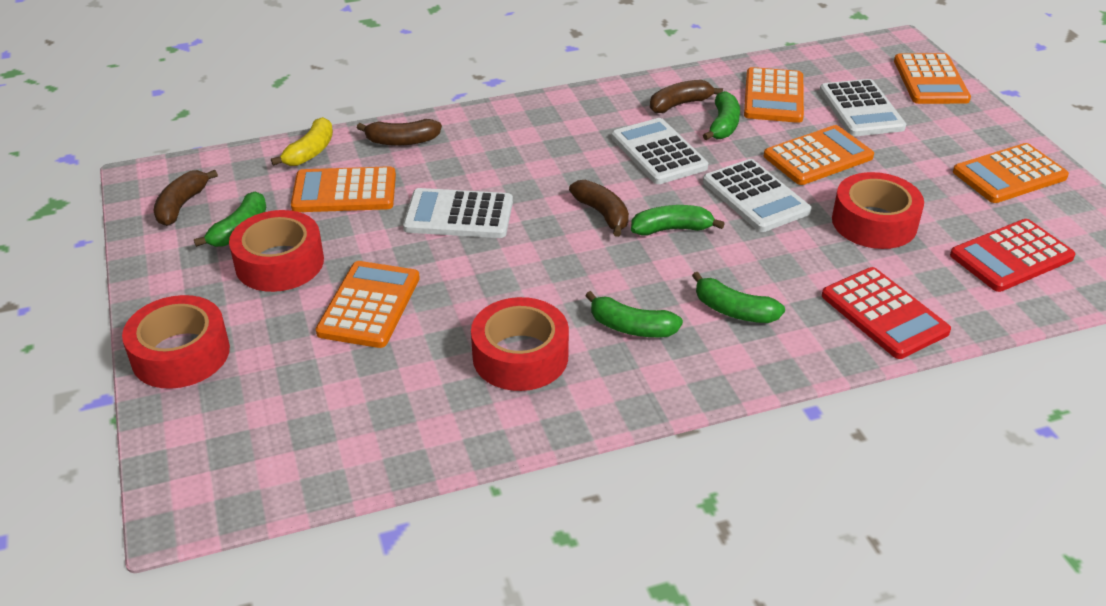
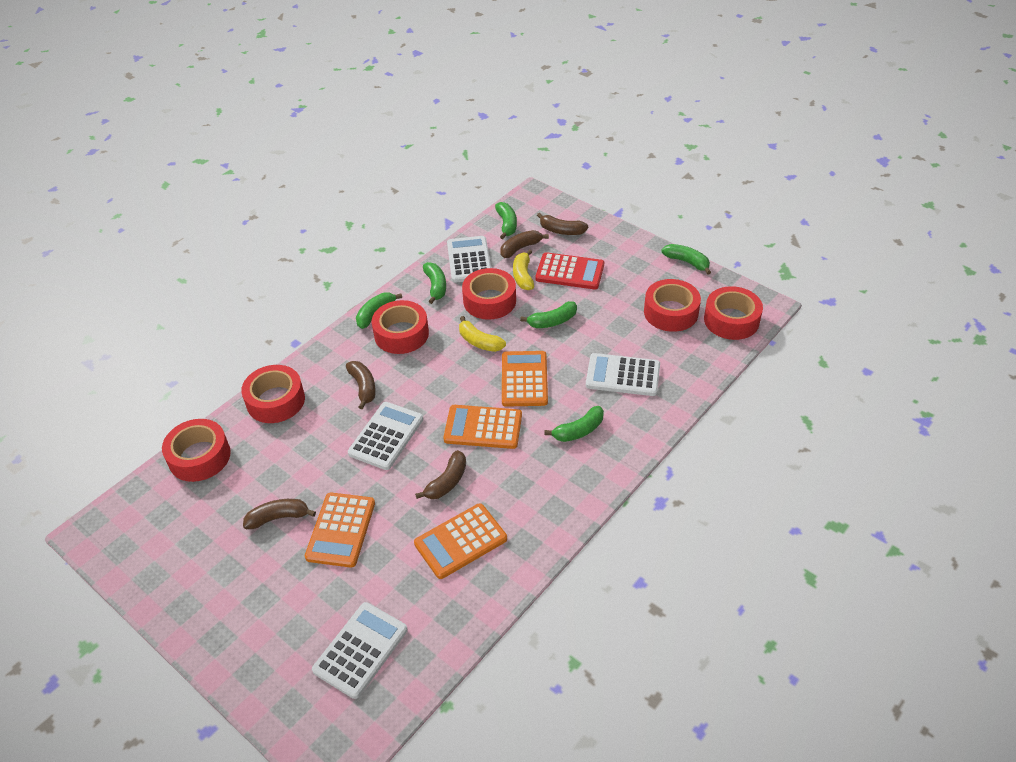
brown banana: [153,170,218,226] [357,119,442,146] [569,180,629,237] [650,80,723,113] = 4 -> [243,499,316,529] [346,361,376,409] [415,450,466,499] [500,230,549,258] [537,213,588,235] = 5
green banana: [194,191,266,247] [585,291,683,337] [631,205,725,236] [692,272,785,323] [703,91,740,140] = 5 -> [356,293,402,329] [423,262,446,304] [495,202,517,239] [520,301,577,328] [544,406,604,442] [661,244,711,275] = 6
orange calculator: [291,166,396,212] [316,261,420,348] [744,67,804,123] [764,125,874,185] [894,53,971,104] [953,143,1069,203] = 6 -> [305,493,375,568] [414,503,507,579] [443,405,522,449] [502,351,548,407] = 4
red calculator: [822,267,951,359] [950,219,1075,292] = 2 -> [535,252,604,289] = 1
red tape: [122,295,230,389] [229,210,324,292] [471,297,569,391] [832,172,924,249] = 4 -> [162,419,231,482] [241,365,305,423] [372,300,429,354] [462,268,516,320] [644,279,701,332] [704,286,763,340] = 6
yellow banana: [271,117,333,166] = 1 -> [459,316,506,352] [513,249,534,290] = 2

